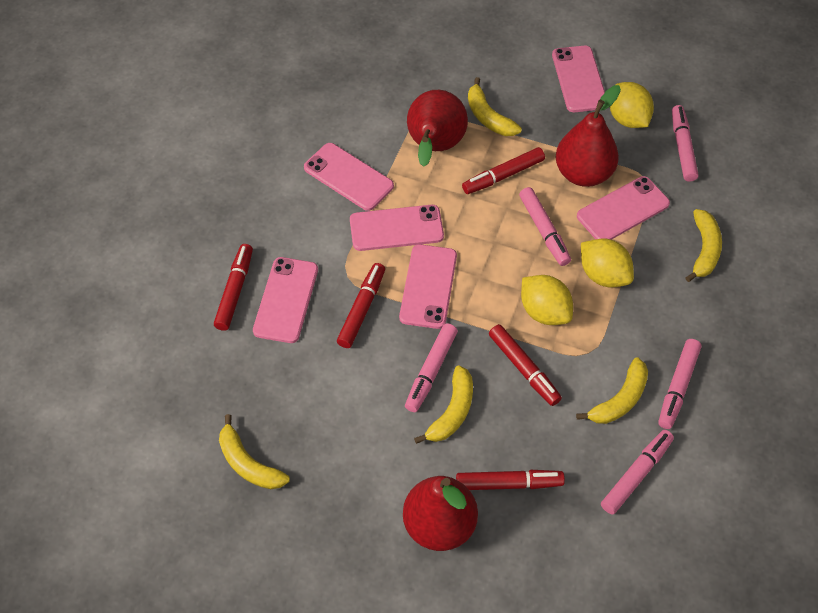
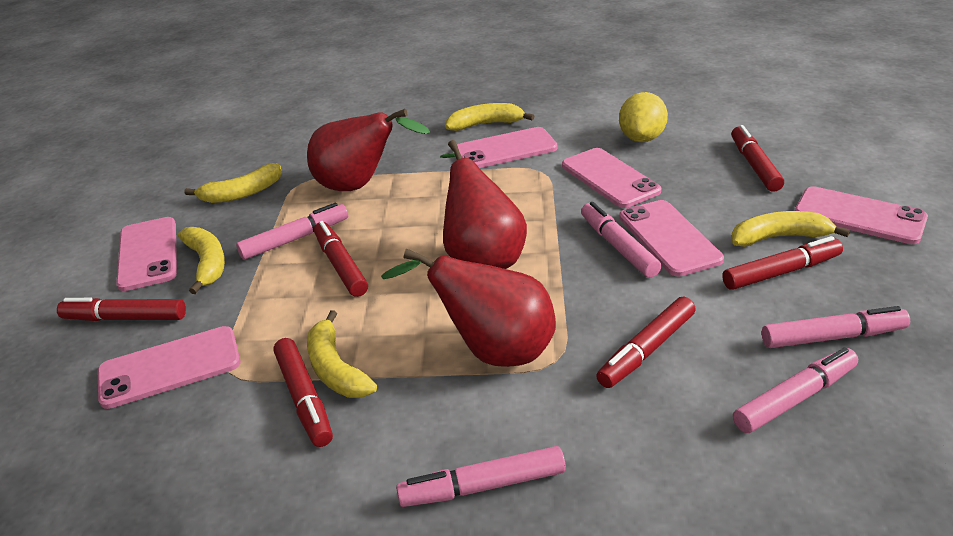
red marker: [214,244,253,331] [337,263,385,348] [456,470,565,490] [462,147,545,194] [489,324,562,406] = 5 -> [57,298,186,321] [273,338,333,447] [314,221,368,297] [596,297,696,388] [722,236,843,290] [731,125,784,192] = 6
yellow lemon: [521,275,573,325] [581,239,634,287] [610,82,654,128] = 3 -> [619,92,668,142] = 1

